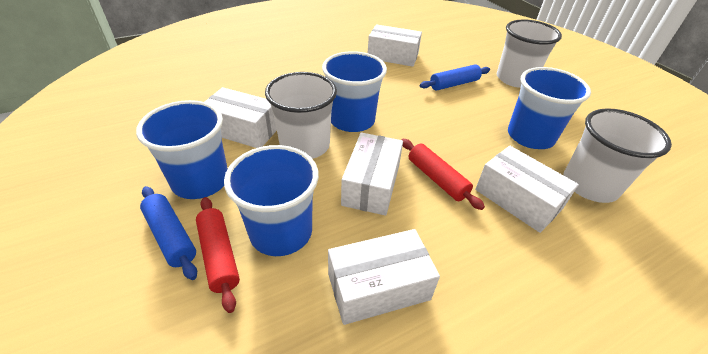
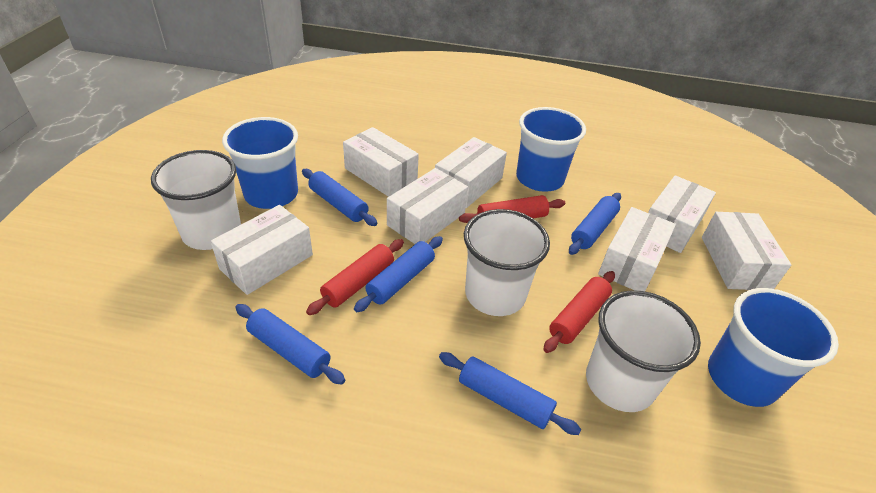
blue cup: [136,100,228,199] [224,145,319,256] [322,51,387,132] [508,67,591,149] = 4 -> [222,117,298,209] [516,107,586,192] [708,288,839,407] = 3
blue rolling pin: [140,186,197,280] [420,65,490,91] = 2 -> [235,304,345,384] [302,169,378,226] [354,236,443,312] [439,352,581,435] [569,193,621,255] = 5
red rolling pin: [196,197,240,313] [402,139,485,210] = 2 -> [306,239,404,315] [459,195,565,223] [543,271,615,353] = 3
white box: [205,87,277,148] [328,229,440,325] [341,133,403,216] [368,24,422,67] [475,146,579,233] = 5 -> [211,205,313,295] [343,127,419,197] [387,168,468,244] [435,137,507,208] [598,207,676,291] [648,175,716,253] [702,212,791,290] = 7

